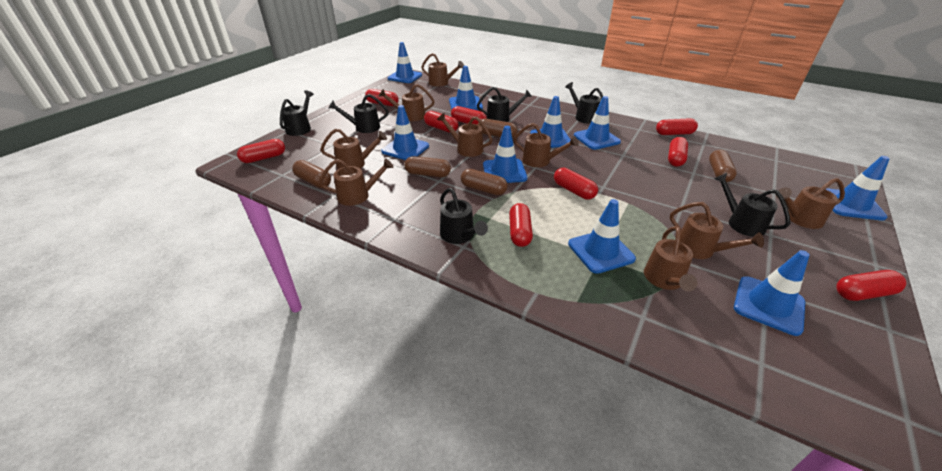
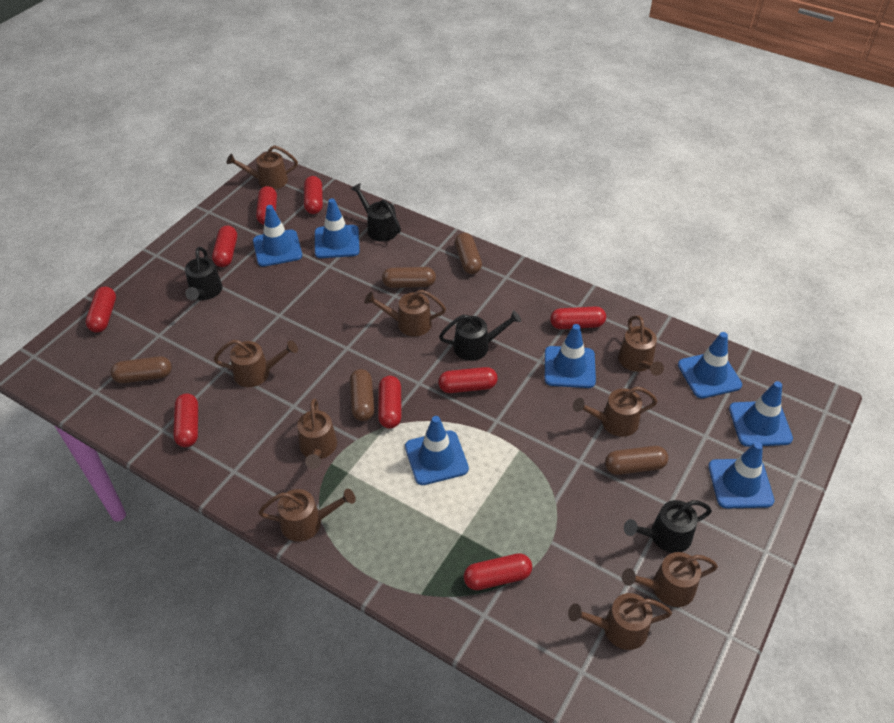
black watering can: [280,90,314,136] [329,94,389,133] [440,188,488,244] [477,87,532,122] [565,82,603,124] [714,173,790,237] = 6 -> [185,247,222,300] [351,183,401,242] [439,310,521,361] [624,500,712,553] = 4
blue traffic cone: [381,105,429,160] [388,42,422,83] [449,66,483,110] [483,126,527,183] [530,96,572,148] [568,199,636,274] [574,96,621,150] [734,250,810,336] [826,156,890,221] = 9 -> [253,205,302,267] [315,198,360,258] [405,416,469,485] [545,324,596,388] [678,332,742,399] [708,442,774,508] [729,381,793,447] = 7

